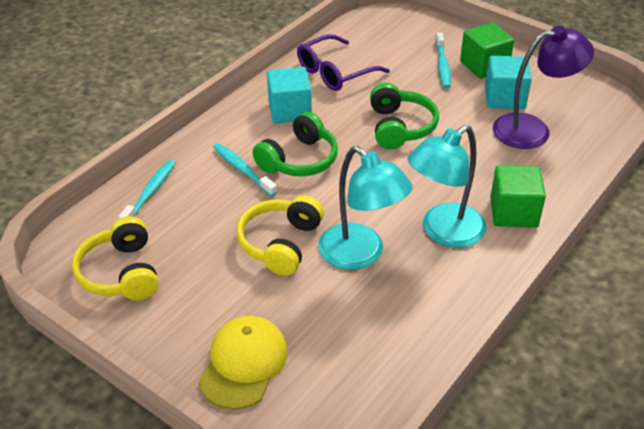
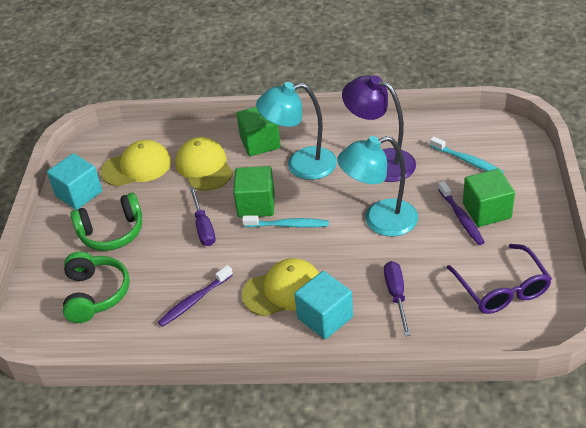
green cube: [460,22,514,79] [490,165,546,228] = 2 -> [233,166,275,218] [236,107,281,156] [463,169,515,227] = 3
purple screwdriver: none = 0 -> [189,187,216,246] [384,261,411,336] = 2
purple toothbrush: none = 0 -> [158,265,233,327] [438,181,485,245] = 2
turquoise toothbrush: [119,160,175,219] [213,143,277,197] [436,32,451,88] = 3 -> [242,216,329,228] [430,136,504,173] = 2
yellow cap: [199,316,288,410] = 1 -> [101,140,171,186] [176,137,233,191] [242,258,319,316] = 3
yellow headphones: [72,216,159,300] [237,195,324,276] = 2 -> none = 0

